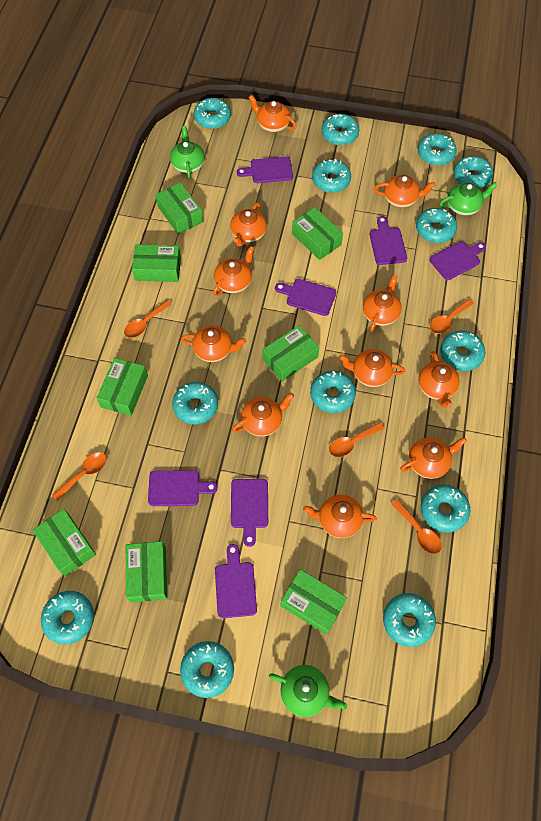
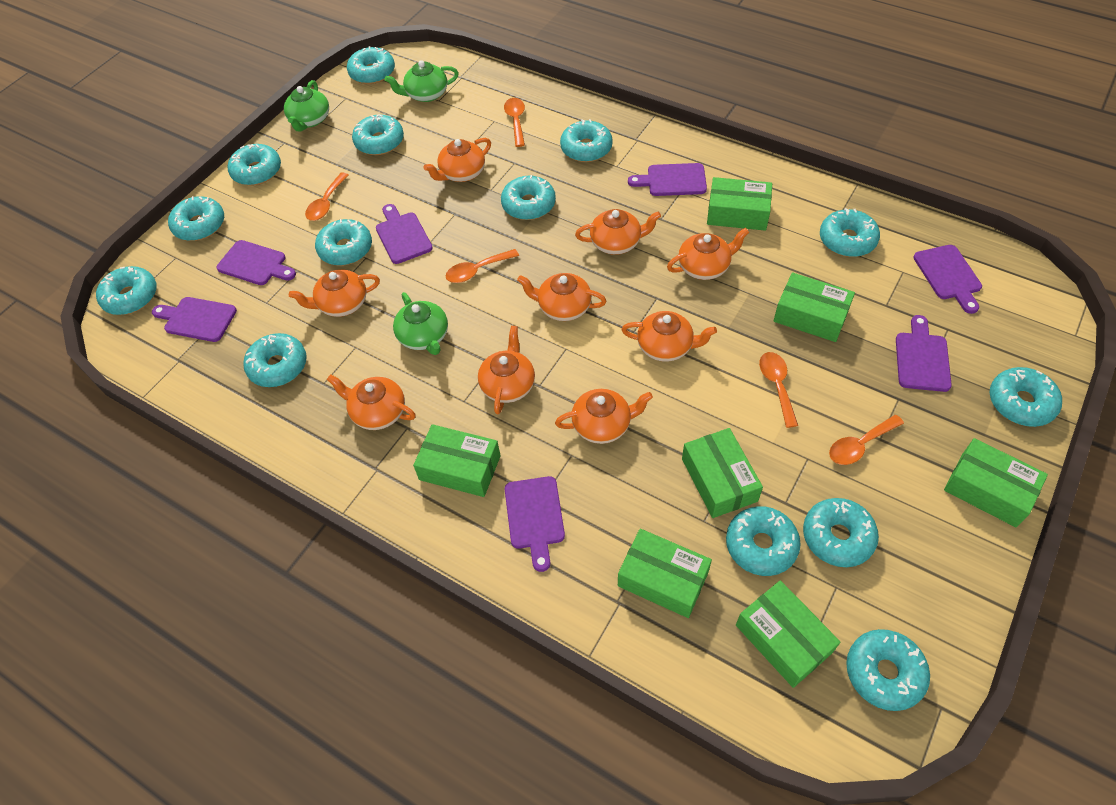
green box: [32,509,96,576] [97,358,148,416] [126,541,167,603] [132,244,181,282] [155,182,203,234] [263,325,319,382] [280,569,347,635] [292,207,343,260] = 8 -> [413,424,501,497] [618,529,712,618] [682,428,763,518] [707,177,772,231] [736,580,841,688] [773,273,855,342] [944,438,1048,527] = 7
orange teapot: [181,325,246,362] [213,246,254,296] [230,202,267,247] [232,393,294,437] [248,95,296,132] [303,495,377,538] [339,349,405,387] [363,274,402,332] [374,175,435,208] [400,437,467,479] [418,351,460,408] = 11 -> [289,269,380,317] [327,374,416,430] [423,138,491,182] [478,326,535,414] [517,273,606,321] [555,389,653,444] [575,209,661,255] [621,311,717,362] [667,228,749,280] = 9
turquoise donut: [41,591,94,644] [172,382,218,425] [180,641,234,698] [194,98,231,129] [310,371,356,413] [312,159,351,193] [322,114,359,145] [383,593,436,647] [416,208,457,243] [418,133,457,166] [421,485,470,532] [440,331,485,371] [453,156,493,189] = 13 -> [96,266,157,315] [168,196,224,241] [228,144,281,186] [243,333,307,387] [315,219,372,266] [347,46,395,84] [352,114,404,155] [501,175,556,220] [560,119,613,162] [726,506,801,576] [803,498,879,567] [820,208,880,257] [846,629,930,711] [990,367,1062,427] = 14

